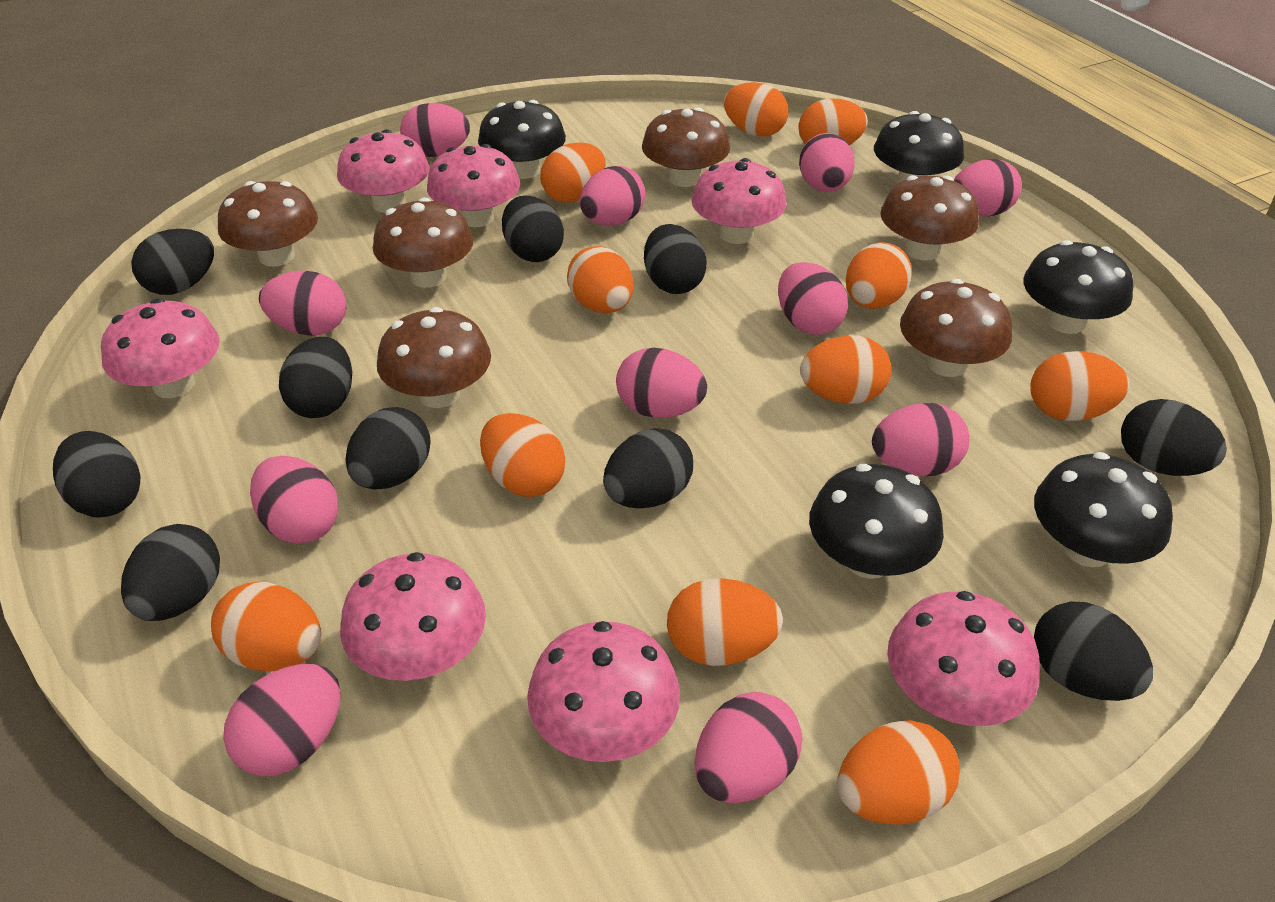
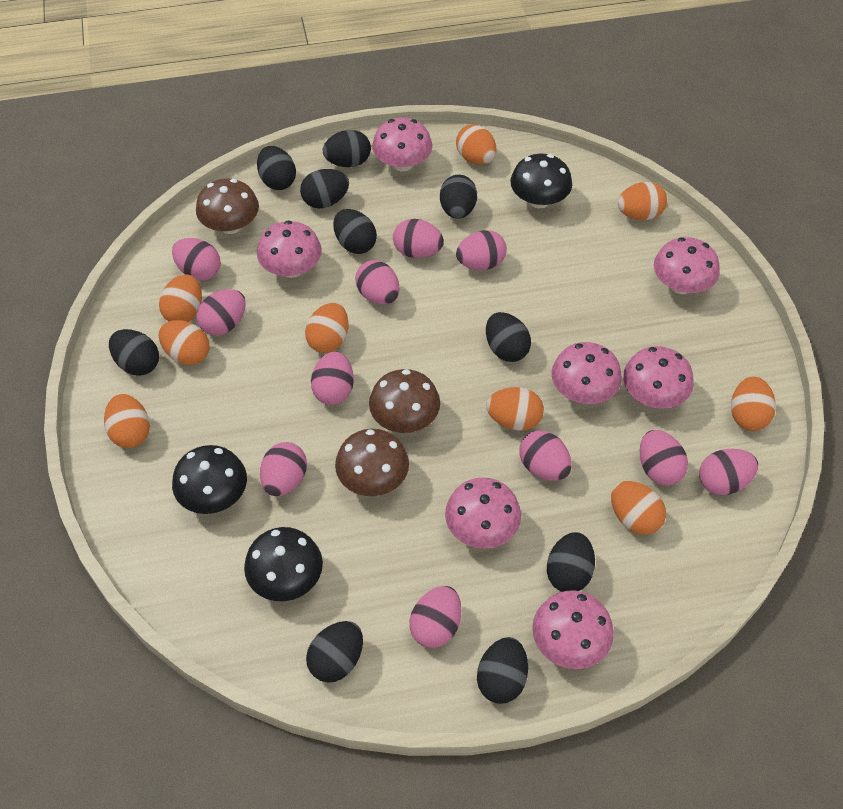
black mushroom: [478,100,566,179] [809,464,944,579] [874,111,964,184] [1023,240,1133,334] [1034,452,1173,567] = 5 -> [172,445,247,514] [244,527,323,601] [511,154,572,208] = 3
brown mushroom: [218,181,318,267] [373,197,474,288] [377,307,491,408] [642,107,730,187] [880,175,979,260] [900,279,1012,377] = 6 -> [196,179,259,234] [335,429,409,496] [369,369,440,433] = 3
orange egg: [211,582,321,672] [480,413,565,497] [540,142,606,202] [567,246,634,313] [667,578,783,666] [724,82,788,137] [799,99,868,145] [800,335,892,404] [837,720,960,824] [846,242,912,309] [1030,351,1130,421] = 11 -> [104,394,150,448] [158,320,210,365] [159,274,202,322] [305,303,348,353] [456,124,497,165] [486,387,544,431] [611,481,666,535] [617,182,667,220] [731,376,776,431] = 9

